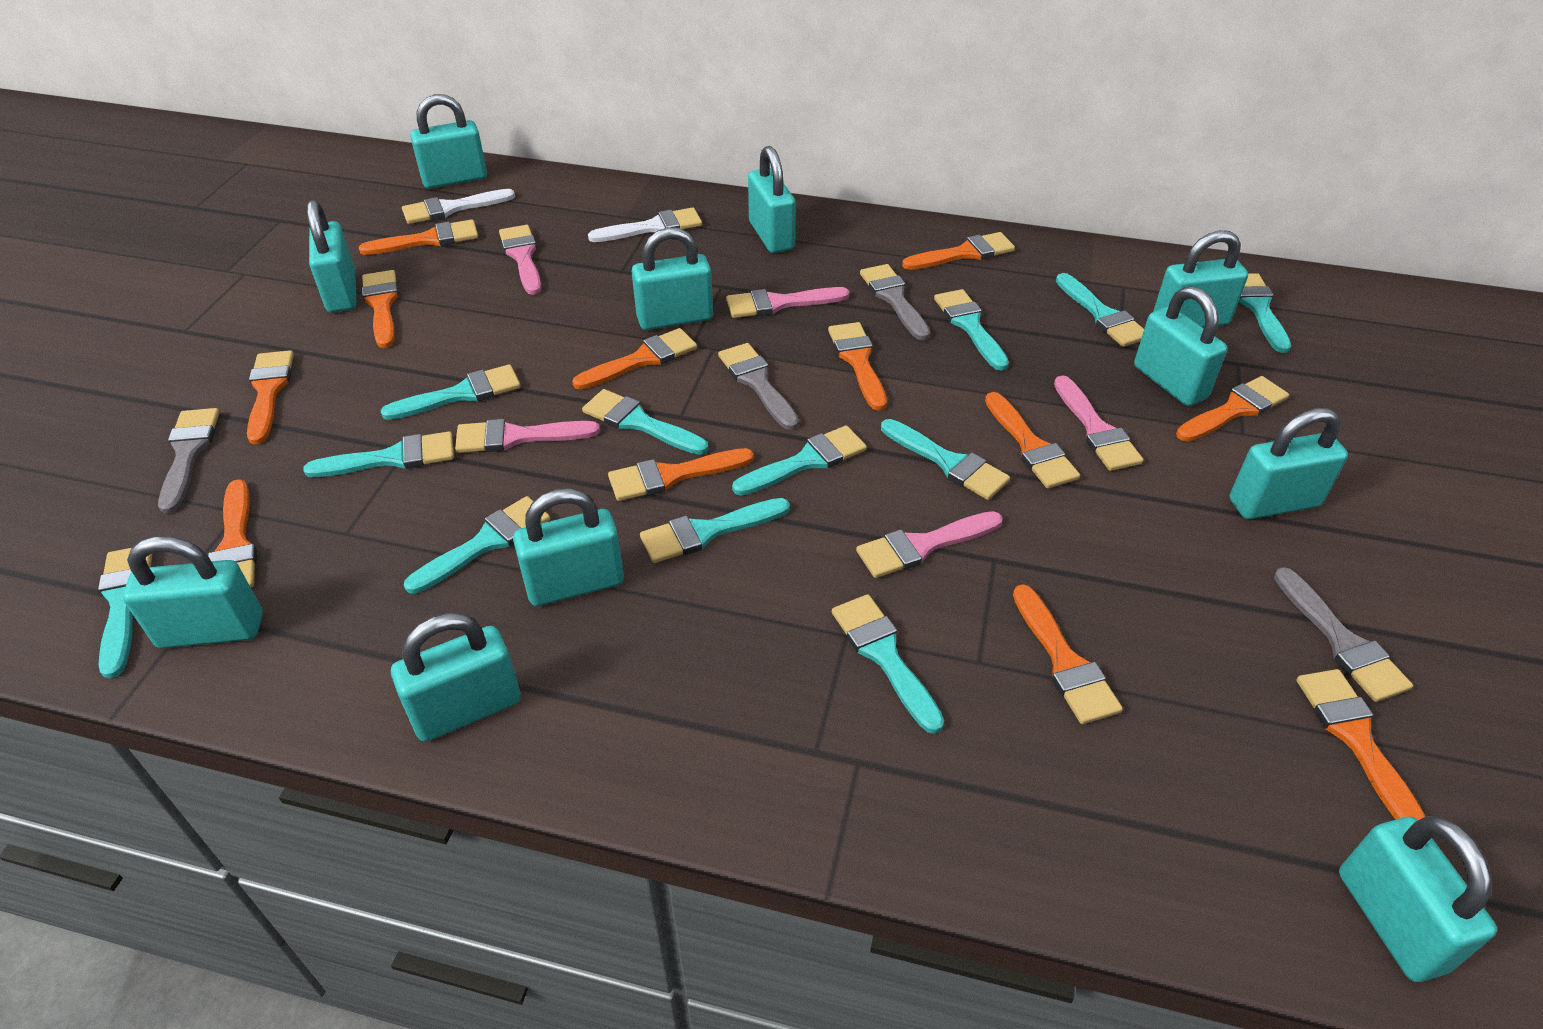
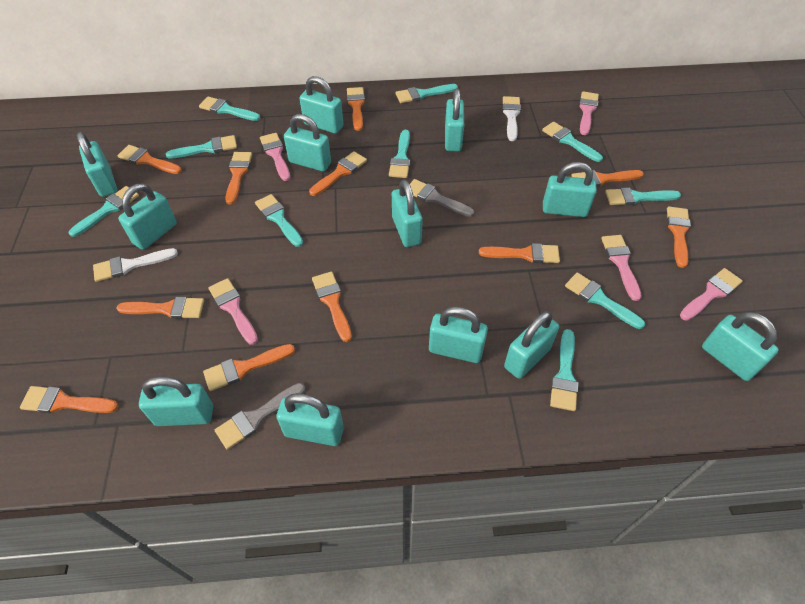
grey brush: [158,408,220,513] [718,343,799,430] [860,264,930,340] [1274,567,1413,702] = 4 -> [215,383,305,450] [410,179,474,217] = 2
orange brush: [208,479,257,588] [247,350,294,444] [359,219,478,255] [362,270,399,348] [572,328,697,390] [608,448,754,501] [828,322,887,410] [902,232,1015,270] [985,392,1080,488] [1013,584,1123,724] [1176,376,1289,442] [1296,669,1425,820] = 12 -> [20,386,118,413] [116,297,204,319] [118,145,182,174] [203,344,295,391] [225,152,252,205] [309,151,367,196] [312,272,352,342] [347,87,365,131] [479,243,560,263] [571,170,644,187] [667,206,691,268] = 11
turquoise brush: [98,548,153,679] [303,431,454,477] [380,364,521,420] [404,496,550,594] [582,389,708,455] [640,498,790,563] [732,425,867,496] [832,594,944,734] [881,419,1010,500] [934,289,1009,370] [1056,273,1144,347] [1239,273,1291,353] = 12 -> [69,186,139,237] [166,135,237,159] [199,96,261,121] [255,194,303,247] [389,130,410,178] [395,84,458,103] [542,122,603,162] [550,329,579,411] [565,272,645,329] [605,188,681,205] = 10
turquoise padlock: [123,536,263,648] [307,200,357,313] [391,613,521,742] [410,94,487,189] [513,488,624,606] [632,227,713,330] [748,146,796,253] [1134,286,1227,406] [1153,230,1248,327] [1230,408,1348,519] [1339,816,1497,982] = 11 -> [77,132,117,197] [118,183,177,250] [139,376,213,426] [277,393,344,446] [284,114,331,172] [299,76,343,134] [392,180,423,247] [429,306,488,363] [445,88,464,151] [504,311,559,379] [543,162,597,217] [702,312,779,381] = 12

